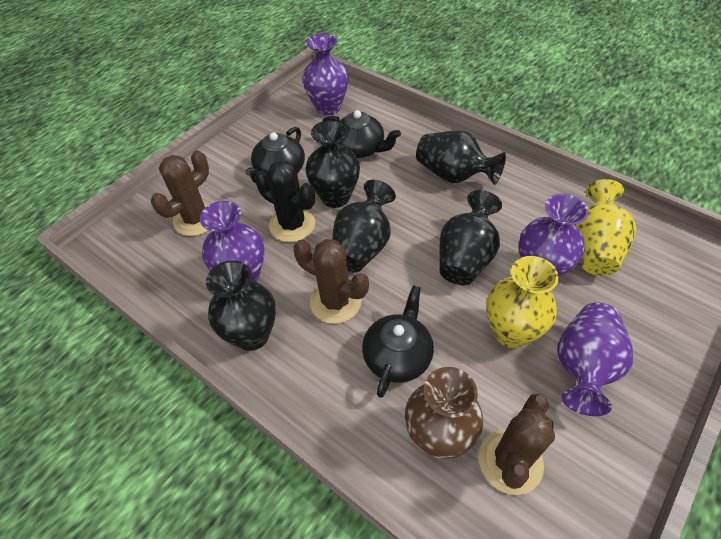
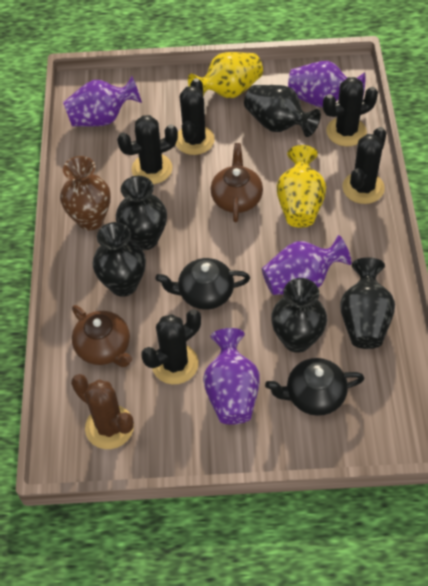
black cactus: [255,160,315,242] = 1 -> [117,115,178,184] [141,309,201,384] [175,78,215,155] [323,77,378,146] [342,127,386,204] = 5
black teapot: [245,127,305,184] [323,110,401,158] [362,285,434,398] = 3 -> [155,258,250,309] [265,358,364,416] = 2
brown cactus: [151,150,210,236] [293,239,369,324] [479,394,555,495] = 3 -> [71,374,134,449] = 1
brown teapot: none = 0 -> [72,305,132,367] [211,143,263,222] = 2

